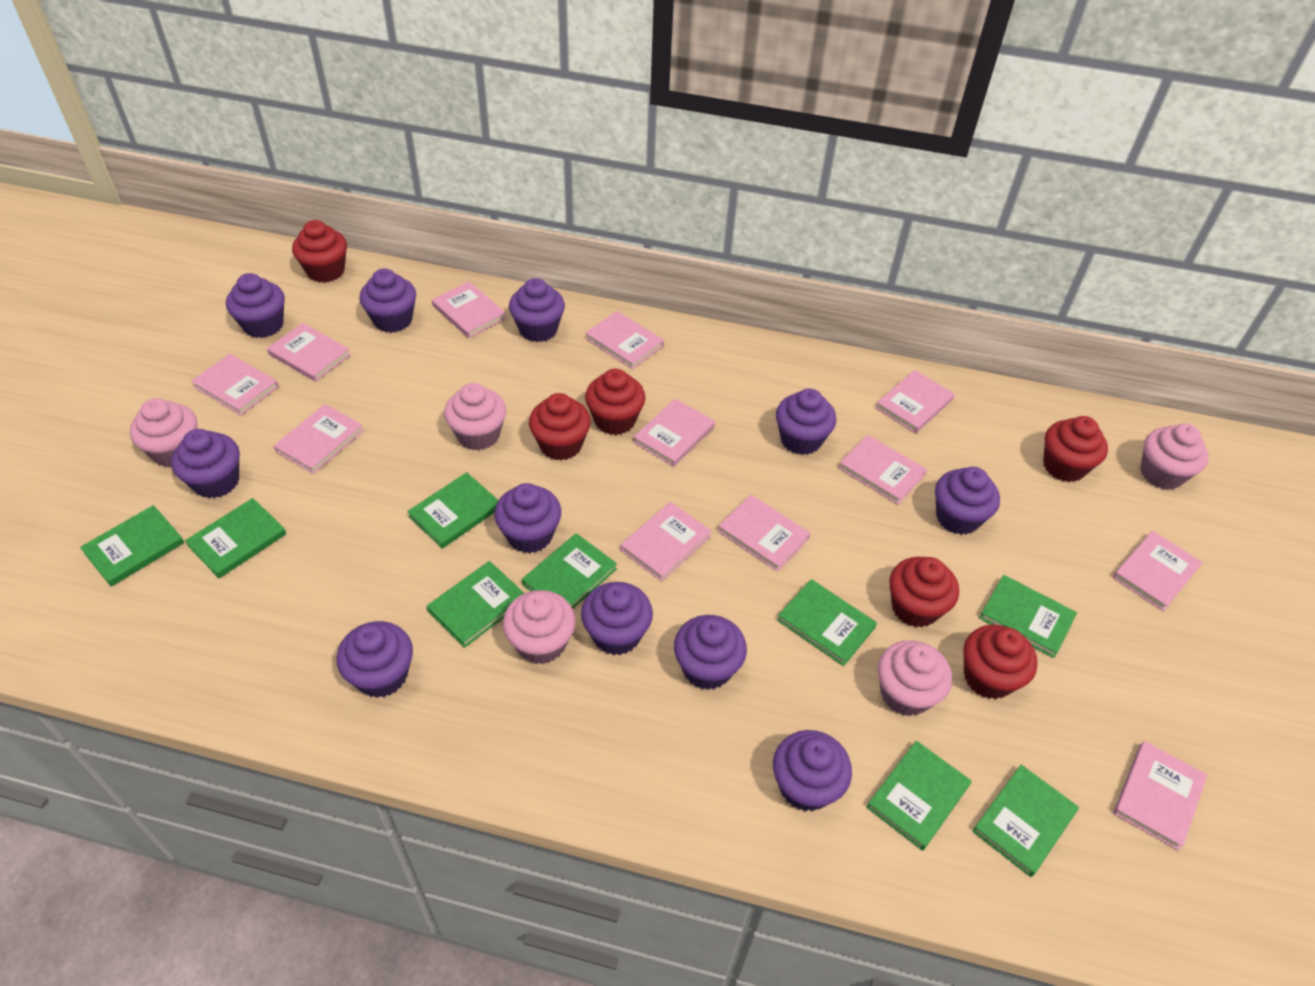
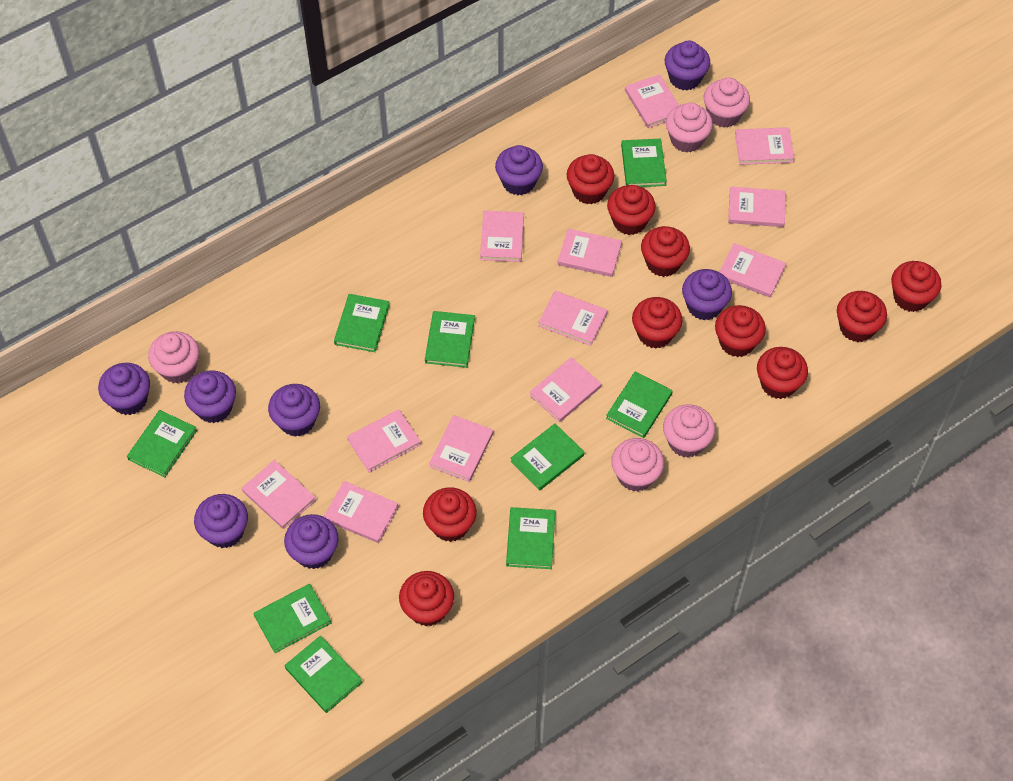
purple cupcake: [171,429,240,499] [226,273,285,338] [337,621,413,698] [359,269,416,333] [494,483,561,553] [509,278,565,342] [581,582,653,655] [674,615,747,690] [773,730,852,812] [776,389,837,455] [935,467,1000,535] = 11 -> [98,363,150,415] [184,371,236,423] [194,494,248,548] [268,384,320,437] [284,514,339,569] [495,145,543,195] [665,41,710,90] [682,269,732,320] = 8
red cupcake: [292,220,347,283] [529,393,591,460] [585,369,645,435] [889,557,959,628] [963,625,1038,699] [1043,416,1108,482] = 6 -> [399,571,454,626] [423,487,477,542] [567,154,614,204] [607,185,656,235] [632,297,682,349] [641,226,690,277] [715,305,766,357] [757,347,808,399] [837,291,887,342] [891,261,941,312] = 10

